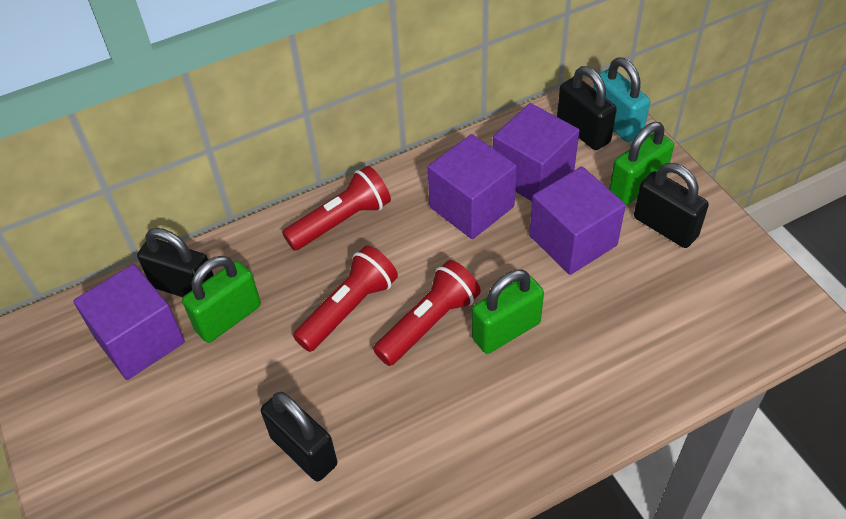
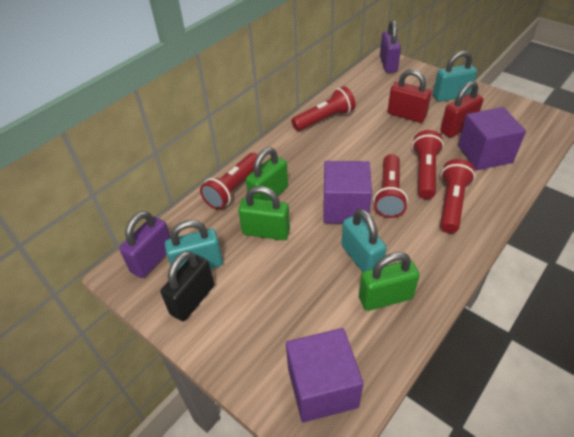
black padlock: [137,228,214,297] [261,392,337,481] [557,66,617,150] [634,163,709,248] = 4 -> [161,251,214,321] = 1
purple cube: [73,264,185,380] [428,134,517,239] [493,103,580,201] [529,166,626,275] = 4 -> [286,328,364,422] [323,161,372,223] [458,107,526,170] = 3
purple padlock: none = 0 -> [119,211,171,278] [380,20,401,73] = 2
red flashlight: [282,166,391,251] [293,245,398,352] [373,260,481,366] = 3 -> [200,153,258,210] [291,86,356,131] [373,154,408,218] [412,130,444,199] [440,159,475,233] = 5
red padlock: none = 0 -> [388,69,432,123] [440,81,483,138] = 2
turquoise padlock: [594,57,650,142] = 1 -> [165,220,223,270] [341,209,387,272] [433,51,477,102] = 3

